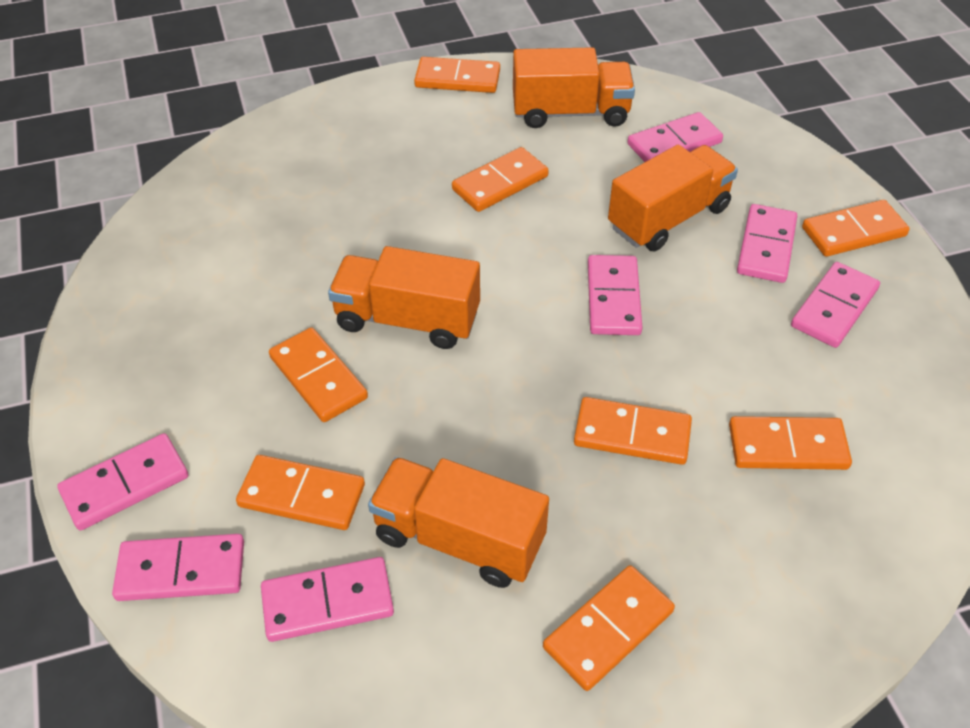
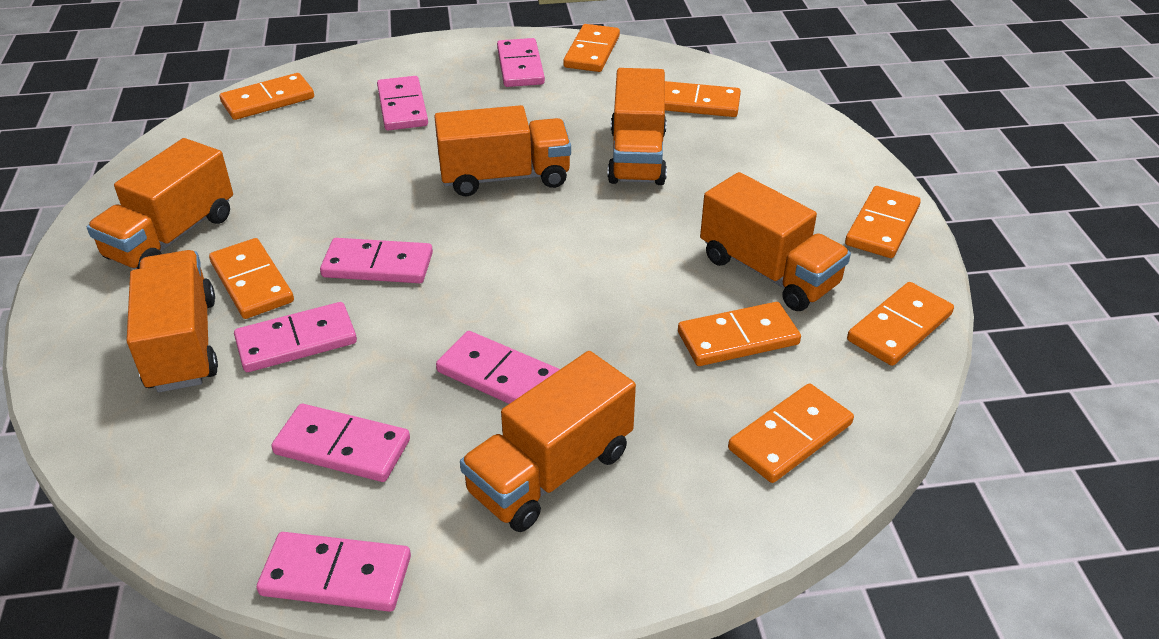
orange truck: [328,246,480,349] [368,457,549,588] [513,47,635,128] [608,145,738,251] = 4 -> [87,138,233,269] [127,250,218,392] [434,105,571,196] [460,351,636,532] [607,68,667,185] [700,172,851,311] = 6

